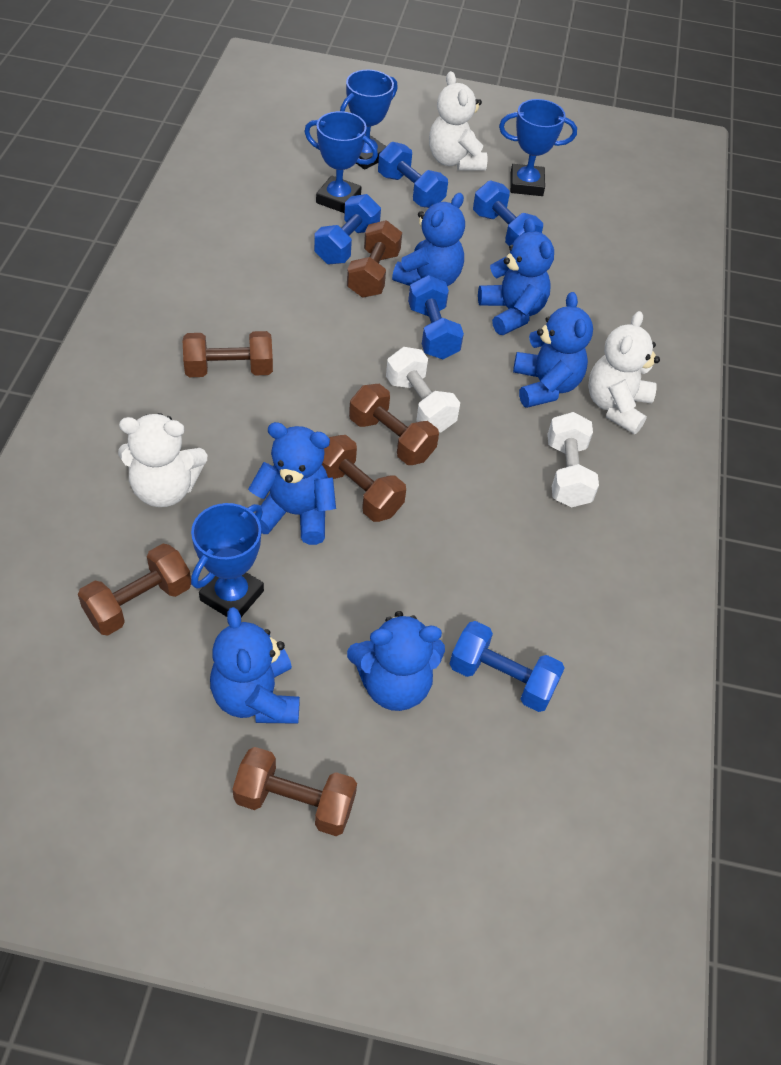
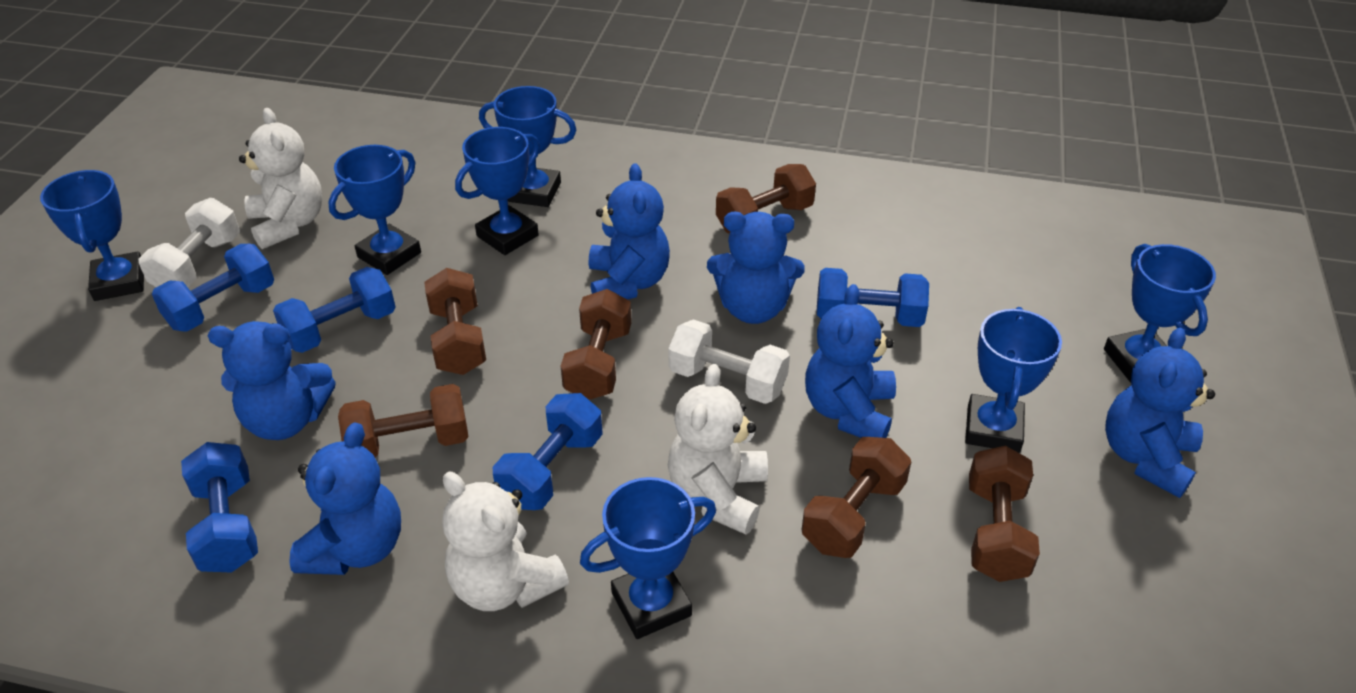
blue trophy: [191,503,264,617] [304,111,378,213] [340,70,398,170] [499,99,577,196] = 4 -> [40,170,144,301] [328,145,421,275] [455,127,540,255] [479,86,577,207] [580,477,716,639] [965,307,1062,453] [1104,244,1216,382] = 7

